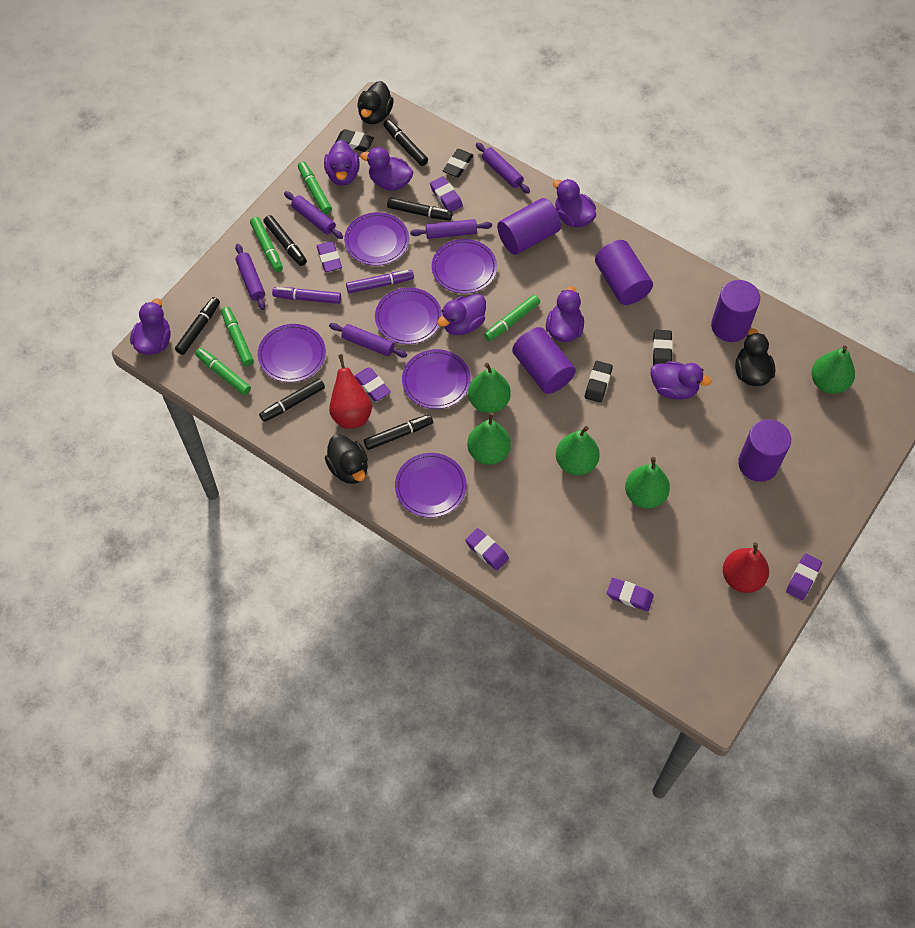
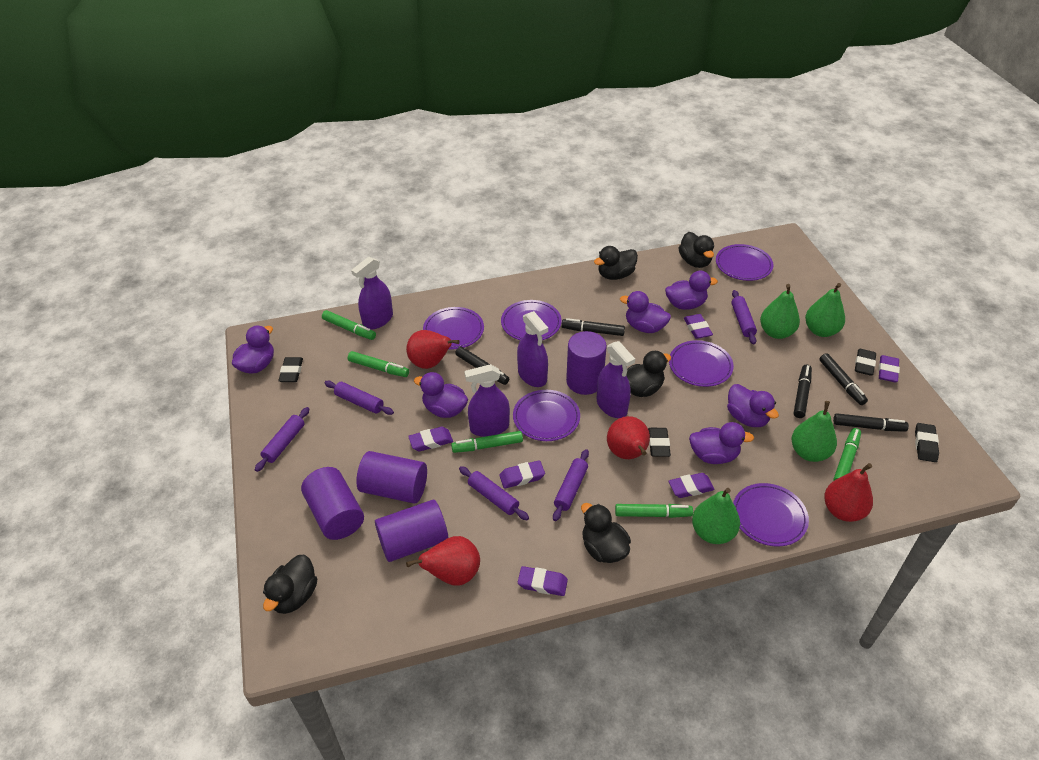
black duck: [325,434,368,484] [357,81,394,124] [735,328,775,386] = 3 -> [263,555,317,614] [581,503,631,563] [594,246,638,280] [626,351,671,397] [679,232,714,268] = 5
black marker: [175,297,220,355] [259,378,325,422] [263,215,307,266] [364,414,433,450] [383,120,428,166] [387,197,452,221] = 6 -> [455,346,509,385] [561,318,625,336] [794,365,812,418] [819,353,868,405] [833,413,909,432] = 5
green pear: [467,412,511,465] [468,363,511,413] [556,426,600,475] [625,457,670,509] [811,346,855,394] = 5 -> [692,488,740,544] [760,284,800,339] [791,401,837,462] [805,283,845,337] = 4
purple cylinder: [497,198,561,255] [512,327,576,394] [595,240,653,305] [711,280,760,342] [738,419,791,482] = 5 -> [301,467,364,540] [356,451,427,504] [375,500,448,562] [566,331,607,395] = 4
purple duck: [130,298,171,355] [324,140,360,186] [360,147,413,191] [437,294,486,335] [546,286,584,342] [553,179,596,227] [651,361,711,399] = 7 -> [232,326,274,374] [414,372,468,418] [620,291,671,333] [665,271,718,310] [689,422,754,464] [727,384,779,427] = 6
purple marker: [272,287,341,304] [346,270,414,293] = 2 -> none = 0
purple spray bottle: none = 0 -> [351,257,393,330] [464,364,510,437] [517,311,548,387] [597,341,635,418] = 4
red pear: [329,354,372,429] [723,542,769,593] = 2 -> [406,330,460,369] [406,536,480,586] [607,416,650,459] [824,463,873,522] = 4

